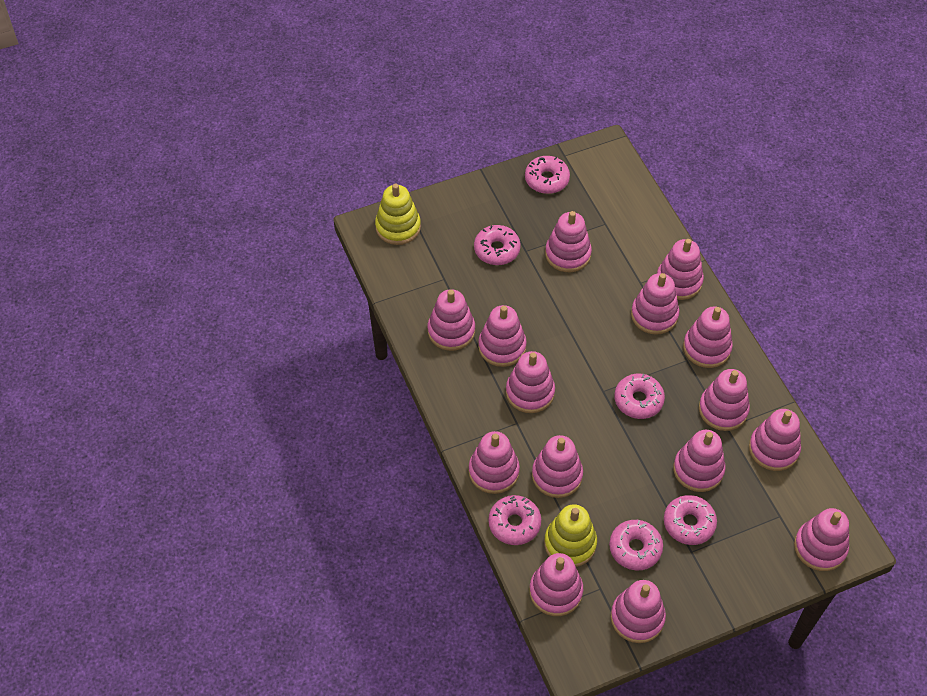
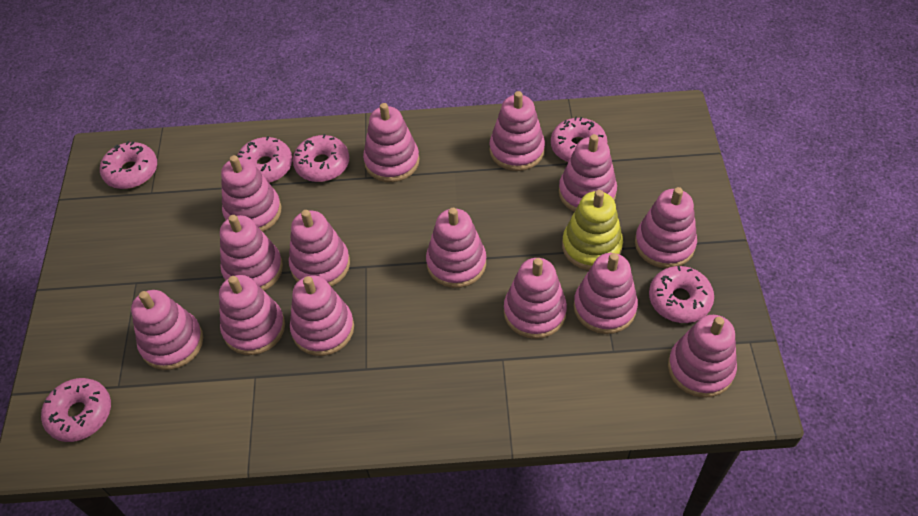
pink stacking toy: [428,289,475,351] [469,431,520,494] [478,305,527,367] [506,351,555,413] [529,553,583,616] [532,435,583,498] [545,211,592,272] [611,580,666,643] [631,273,679,335] [657,239,704,300] [673,430,726,492] [683,306,733,368] [699,369,750,431] [749,409,801,471] [794,508,849,571] = 15 -> [131,290,203,370] [219,275,285,355] [220,215,283,291] [221,155,282,232] [289,210,350,287] [290,275,354,356] [363,103,419,182] [426,208,486,288] [490,91,545,171] [504,258,567,339] [559,134,617,212] [574,253,638,334] [635,187,697,268] [668,315,737,398] = 14
yellow stacking toy: [375,184,421,245] [544,504,597,567] = 2 -> [562,190,623,270] = 1

